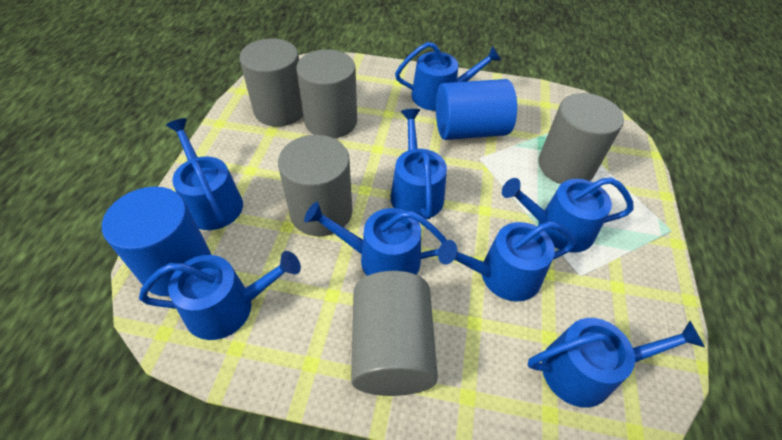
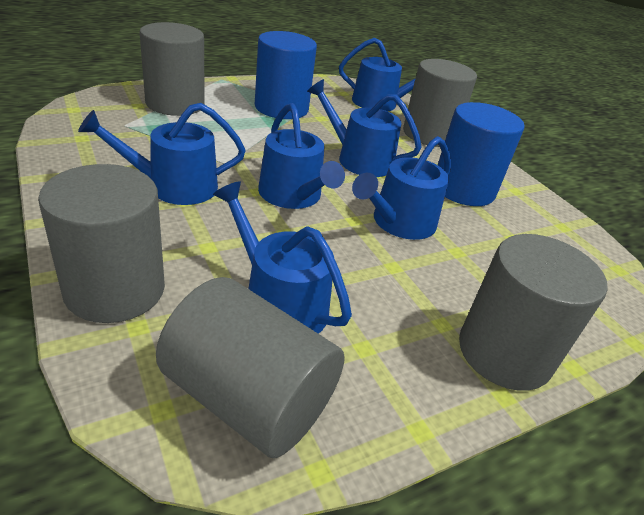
blue watering can: [139,251,301,340] [166,118,243,230] [304,202,447,276] [391,109,447,219] [395,42,501,111] [438,221,576,302] [502,177,634,253] [528,318,705,407] = 8 -> [78,103,246,205] [213,181,352,334] [258,103,345,209] [307,79,422,177] [339,38,439,111] [352,136,451,240] = 6

